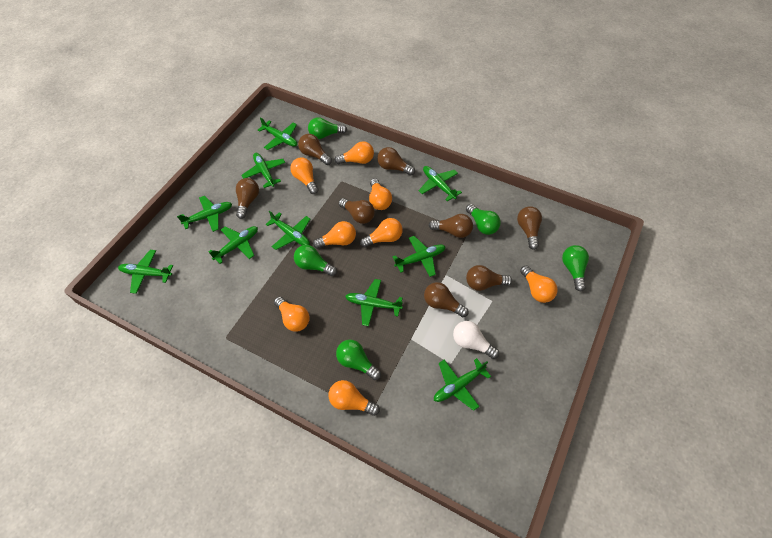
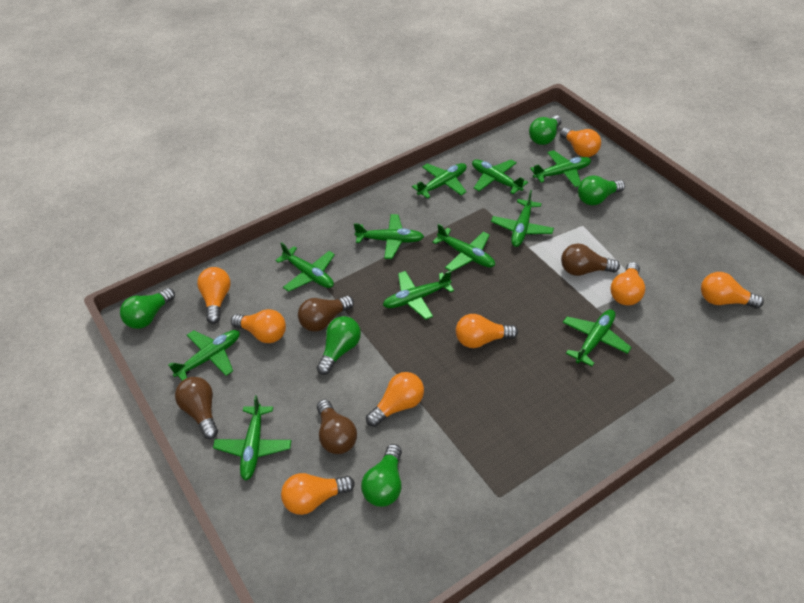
brown light bulb: [236,178,259,219] [298,134,332,165] [339,198,375,224] [377,147,415,176] [424,282,469,317] [429,214,473,238] [466,265,512,291] [517,206,542,250] = 8 -> [175,377,218,439] [298,296,354,332] [317,399,357,454] [561,244,620,276] = 4
green plane: [118,250,173,294] [177,196,232,232] [208,226,258,264] [241,153,285,188] [258,117,298,150] [266,211,310,250] [345,279,403,326] [393,236,446,277] [418,166,462,201] [434,358,491,411] = 10 -> [168,330,240,381] [213,395,292,481] [275,242,335,292] [354,214,424,259] [383,271,454,320] [412,163,467,199] [432,223,495,272] [472,159,528,194] [491,190,554,247] [530,150,591,187] [563,309,632,366] = 11
white light bulb: [453,321,499,359] = 1 -> none = 0

